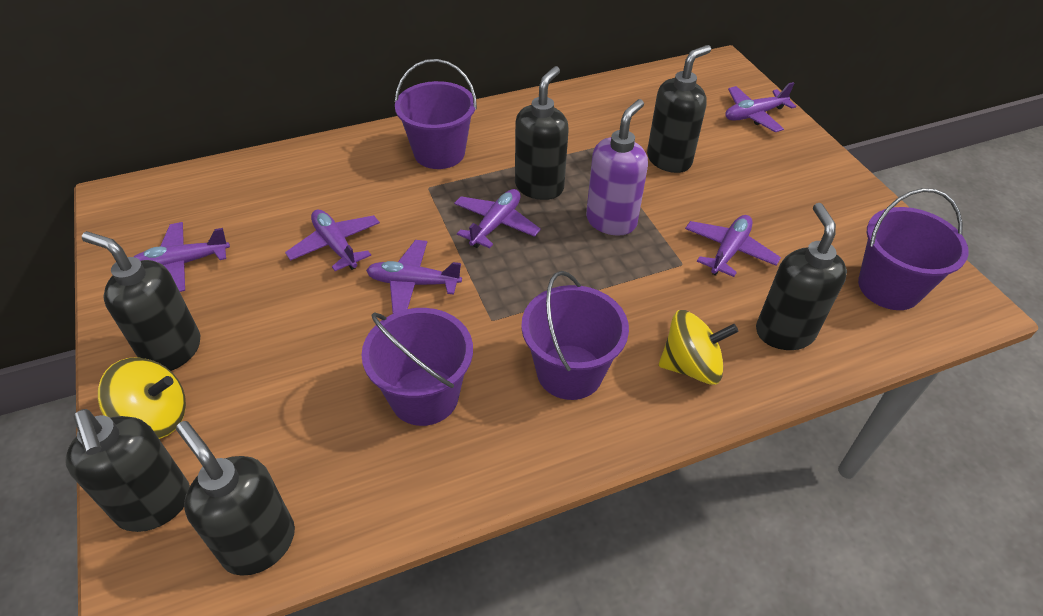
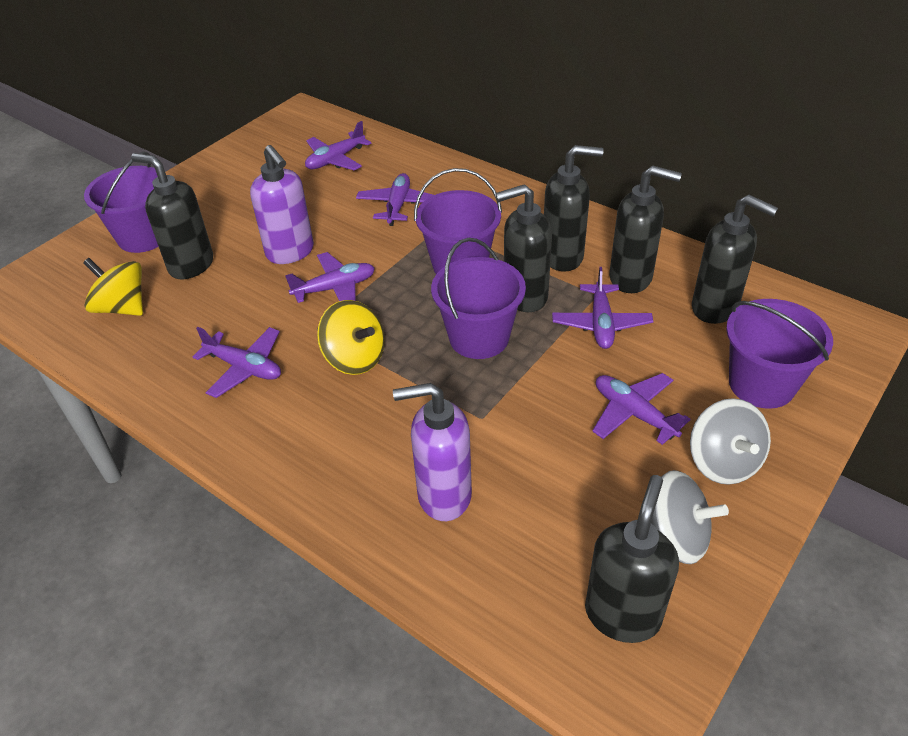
grey spinning top: none = 0 -> [651,470,729,564] [690,398,771,485] = 2
purple soap dispenser: [586,99,648,236] = 1 -> [250,145,314,264] [393,383,472,521] = 2

